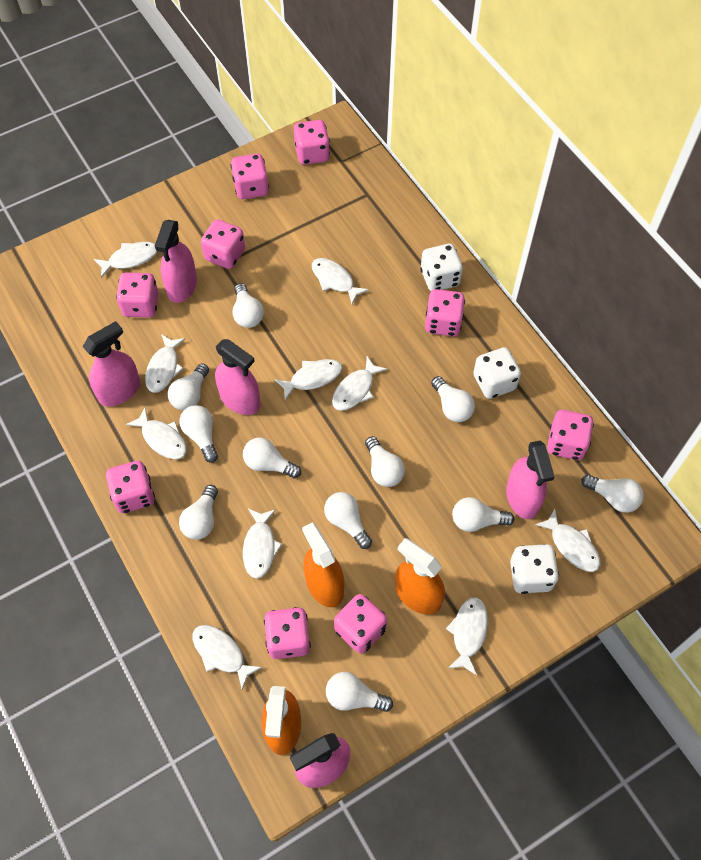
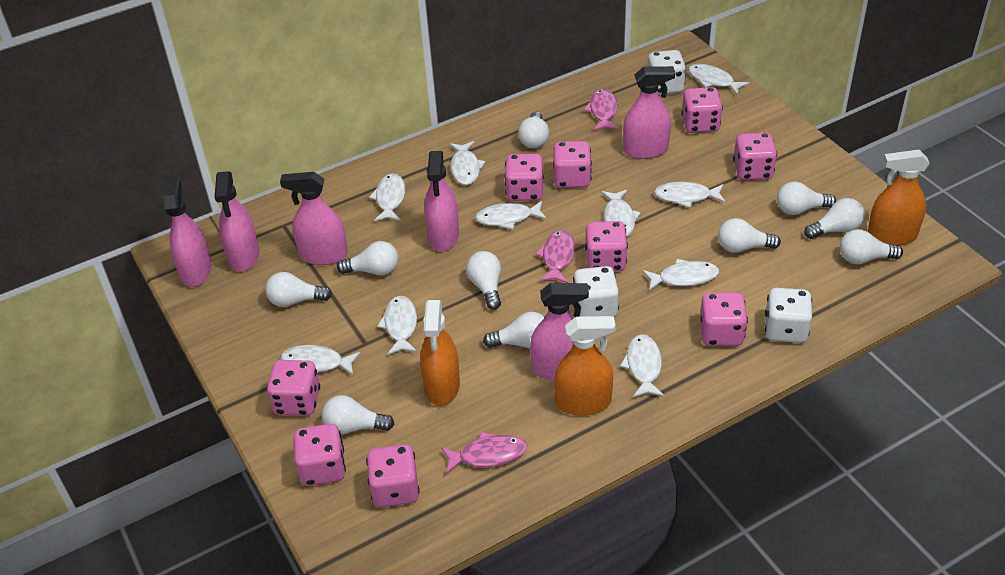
pink fish: none = 0 -> [441,432,527,474] [536,230,575,283] [584,89,618,130] = 3
pink spray bottle: [83,321,140,406] [155,220,197,303] [215,339,261,415] [290,733,350,788] [506,440,555,519] = 5 -> [163,176,212,287] [214,171,259,272] [280,172,348,265] [424,151,459,251] [530,283,589,381] [623,66,675,159] = 6
white light bulb: [168,363,209,411] [179,405,218,463] [179,485,218,540] [233,283,264,328] [243,437,301,479] [324,492,372,549] [326,672,393,712] [365,436,405,487] [431,376,475,422] [452,497,514,532] [581,475,644,513] = 11 -> [265,272,332,307] [322,395,394,434] [337,241,398,275] [466,251,501,310] [483,312,545,348] [518,112,549,148] [718,218,781,253] [777,182,836,215] [804,198,865,239] [840,229,903,264] = 10

